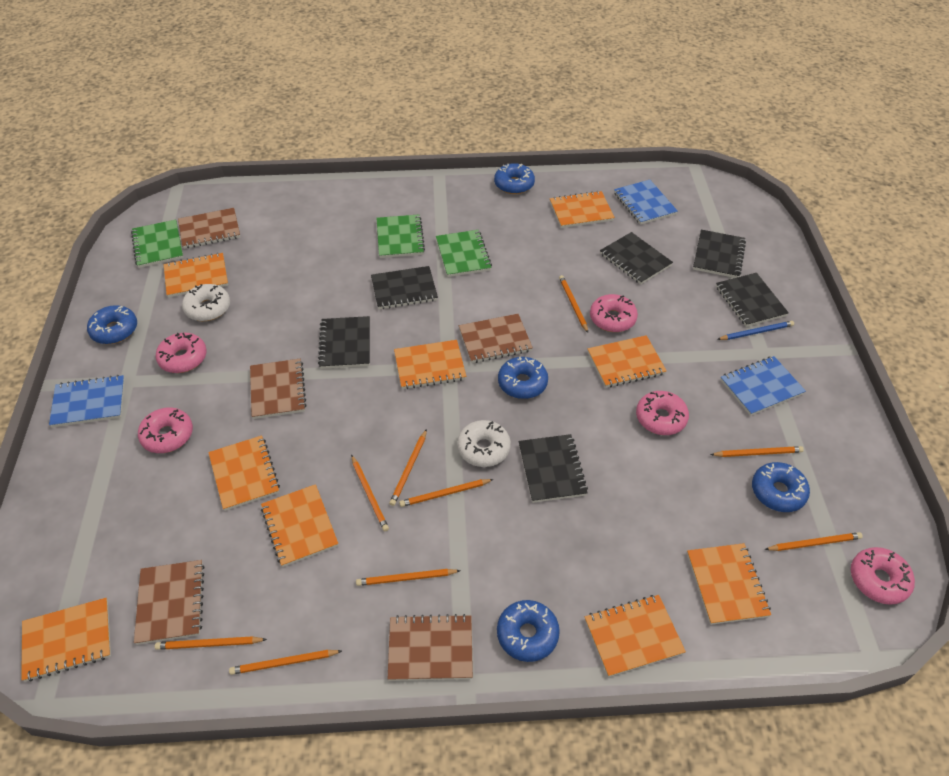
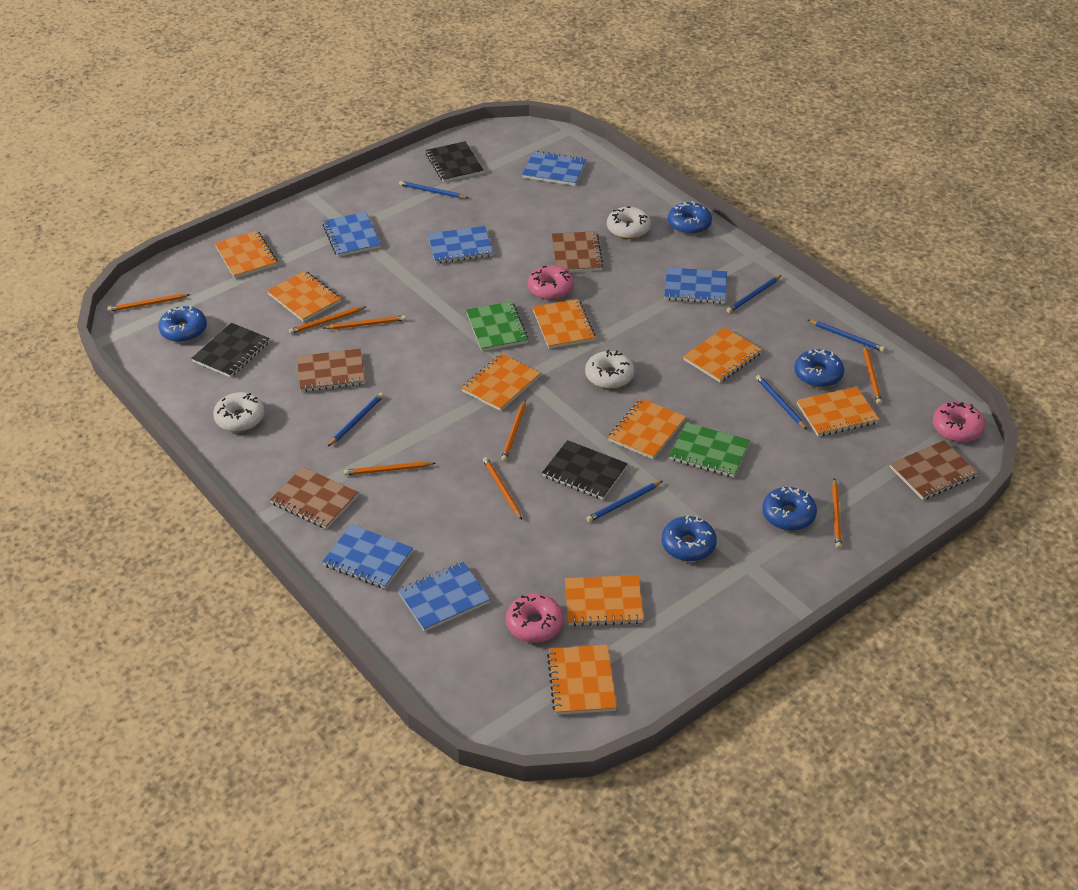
black notebook: [318,316,370,369] [371,266,438,309] [518,434,588,503] [600,232,673,284] [693,230,746,278] [716,273,789,327] = 6 -> [191,323,270,378] [426,141,484,182] [542,440,628,500] = 3
blue notebook: [49,375,125,427] [614,180,678,225] [720,356,806,416] = 3 -> [322,524,413,589] [323,212,381,257] [398,562,490,632] [428,226,493,264] [522,151,586,186] [664,267,727,304] = 6
blue pencil: [717,321,794,340] = 1 -> [328,393,384,446] [399,181,468,198] [586,481,662,522] [727,275,781,313] [756,375,807,430] [808,320,885,352] = 6
brown notebook: [134,560,205,645] [178,208,240,249] [250,359,306,419] [388,614,473,681] [459,314,533,363] = 5 -> [270,467,359,529] [297,349,365,392] [552,231,603,272] [890,440,978,500] = 4
green notebook: [131,220,183,268] [377,214,425,258] [436,230,492,277] = 3 -> [466,301,529,351] [669,422,750,477] = 2
orange pencil: [155,636,267,650] [229,650,342,675] [351,455,389,531] [356,569,461,586] [389,429,427,506] [399,479,494,507] [559,275,588,333] [710,446,804,457] [765,532,863,551] = 9 -> [107,294,190,312] [289,306,367,334] [324,315,406,329] [344,461,435,475] [483,457,522,520] [501,400,526,462] [832,478,842,549] [864,345,882,405] = 8
pink donut: [138,407,193,453] [155,333,207,373] [590,294,638,332] [636,391,689,435] [851,547,915,605] = 5 -> [506,593,564,643] [528,265,574,300] [933,402,985,442] = 3
white donut: [182,284,230,321] [457,420,511,467] = 2 -> [213,392,265,432] [585,350,634,389] [607,206,651,239] = 3

